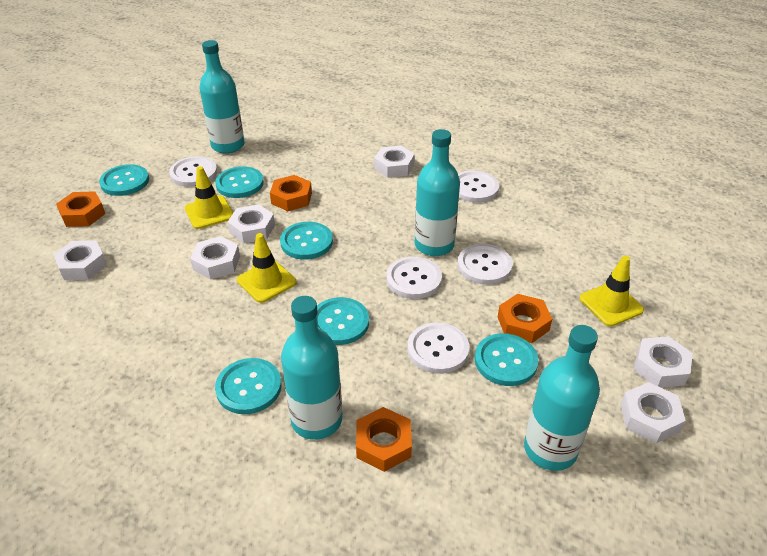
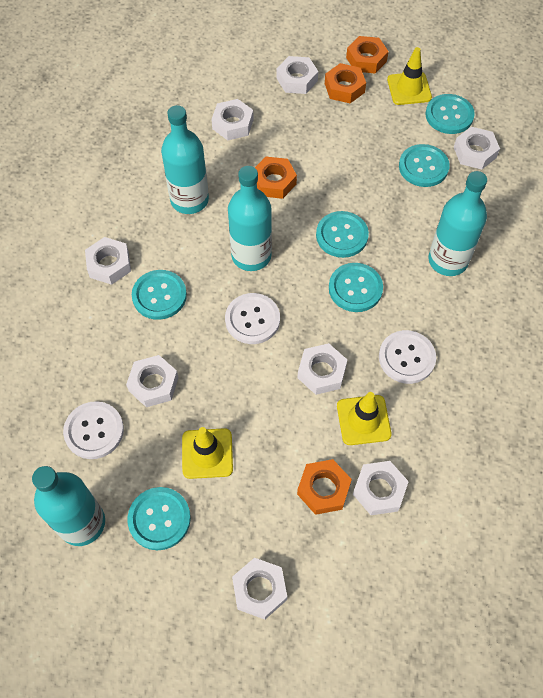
white button: [169,156,217,187] [386,257,442,299] [408,322,469,374] [458,170,499,203] [458,244,513,285] = 5 -> [63,401,124,459] [225,293,280,344] [379,330,436,384] = 3
white nut: [53,240,107,280] [190,236,240,280] [228,204,275,243] [374,146,415,178] [621,382,686,443] [634,336,693,388] = 6 -> [85,237,131,285] [126,355,179,407] [211,99,254,140] [232,558,287,620] [276,56,318,94] [298,343,347,395] [353,461,409,515] [454,127,500,170] = 8

